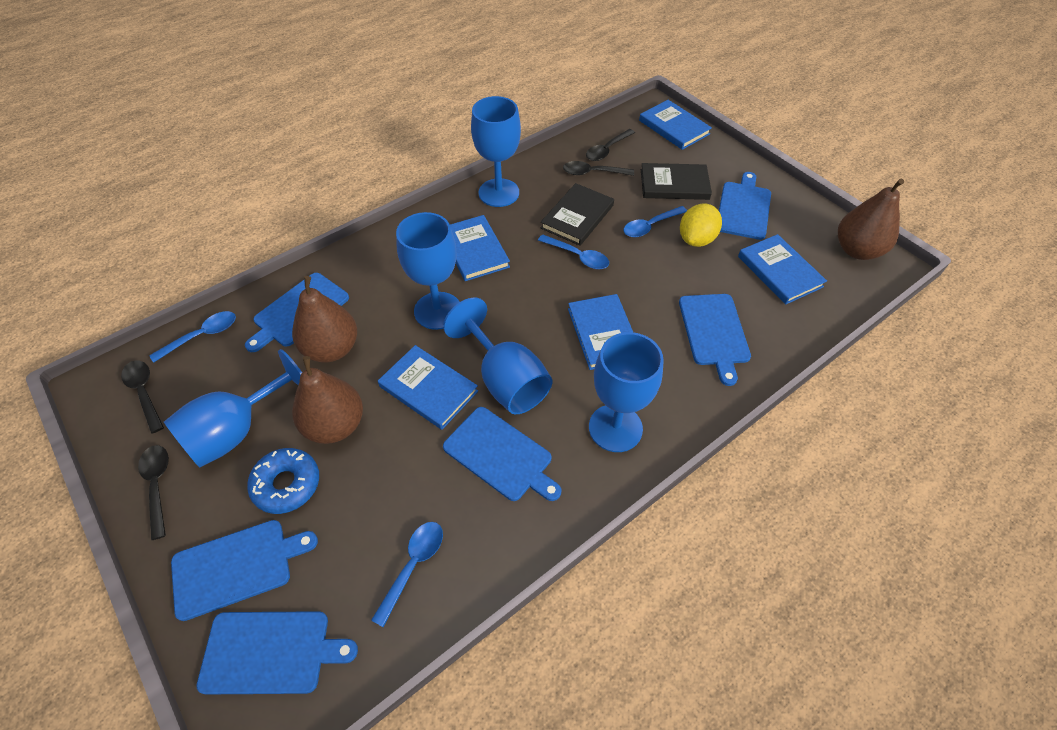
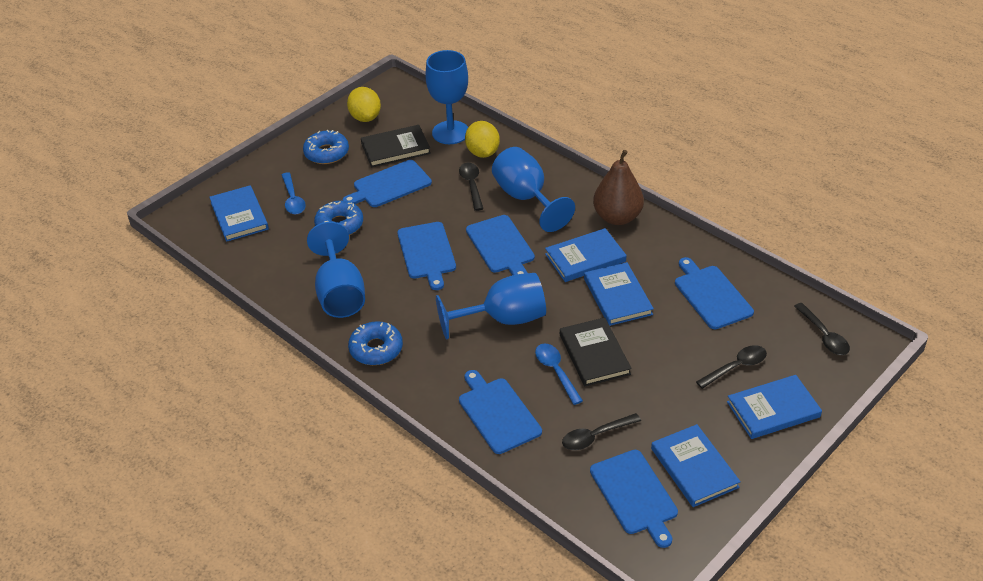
blue donut: [247,448,319,514] = 1 -> [303,130,349,164] [314,201,363,235] [348,321,403,365] = 3
blue goblet: [164,349,302,468] [396,212,460,330] [443,297,552,414] [471,96,521,207] [589,332,664,452] = 5 -> [307,222,365,318] [425,50,468,144] [436,273,546,340] [492,147,575,232] = 4
blue spoon: [149,311,236,363] [371,522,443,627] [538,234,609,269] [624,206,687,237] = 4 -> [282,172,306,214] [535,343,583,405] = 2
brown pear: [292,276,357,363] [292,356,363,444] [838,179,904,260] = 3 -> [593,150,644,225] = 1
yellow lemon: [680,204,722,247] = 1 -> [347,87,381,122] [465,121,500,158] = 2

